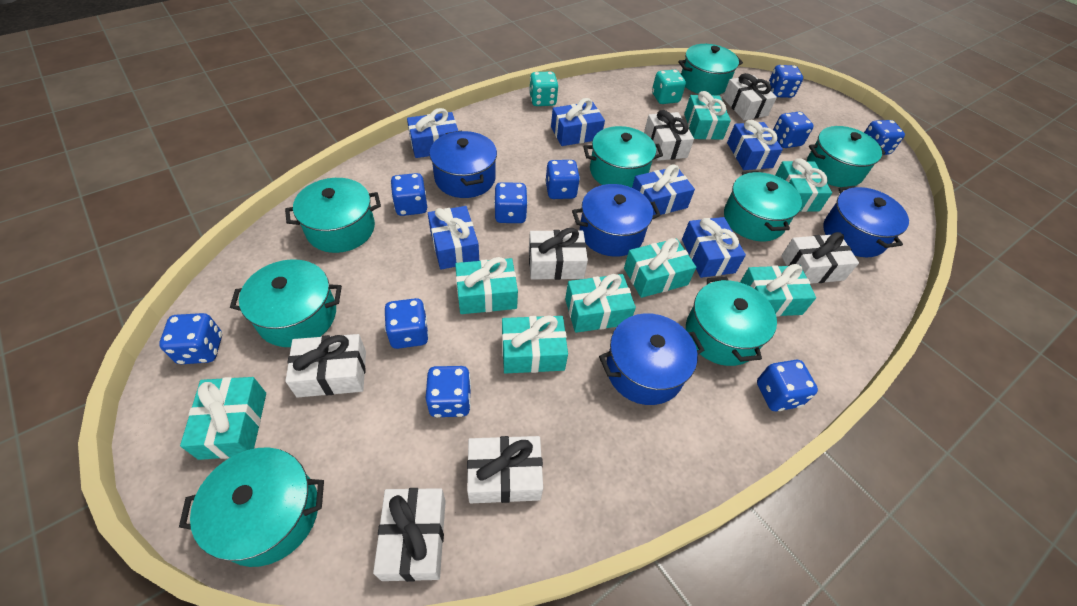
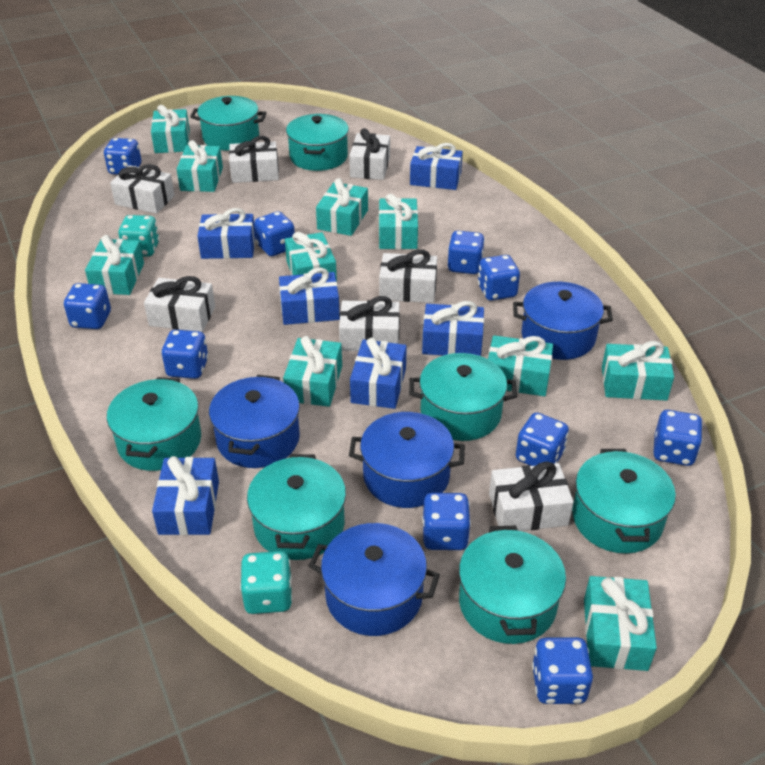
turquoise gift: [180,377,266,460] [455,257,518,314] [502,315,568,373] [565,274,636,333] [624,238,696,298] [684,91,731,140] [740,264,816,317] [775,159,832,212] = 8 -> [85,235,144,295] [151,105,190,153] [177,140,223,192] [283,336,342,407] [285,232,337,282] [316,178,368,236] [379,194,418,249] [488,335,553,396] [584,576,657,671] [602,341,674,401] = 10
turquoise pot: [179,448,324,567] [230,259,342,347] [285,178,381,253] [583,126,663,188] [678,44,743,95] [686,277,777,366] [724,171,802,241] [807,126,886,187] = 8 -> [107,377,201,471] [190,96,266,151] [247,454,346,560] [286,114,349,171] [409,353,517,441] [459,526,566,644] [572,449,676,554] = 7

